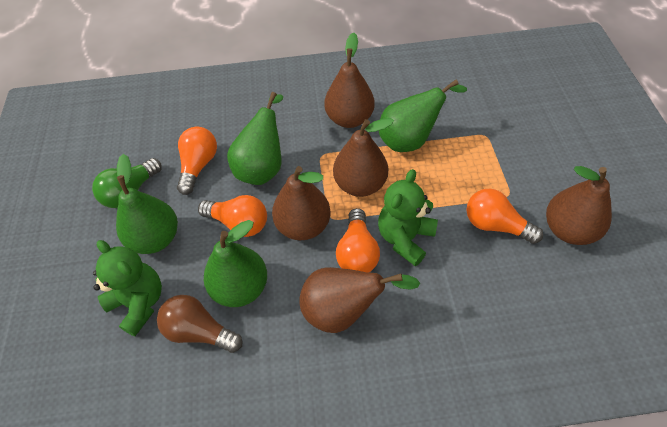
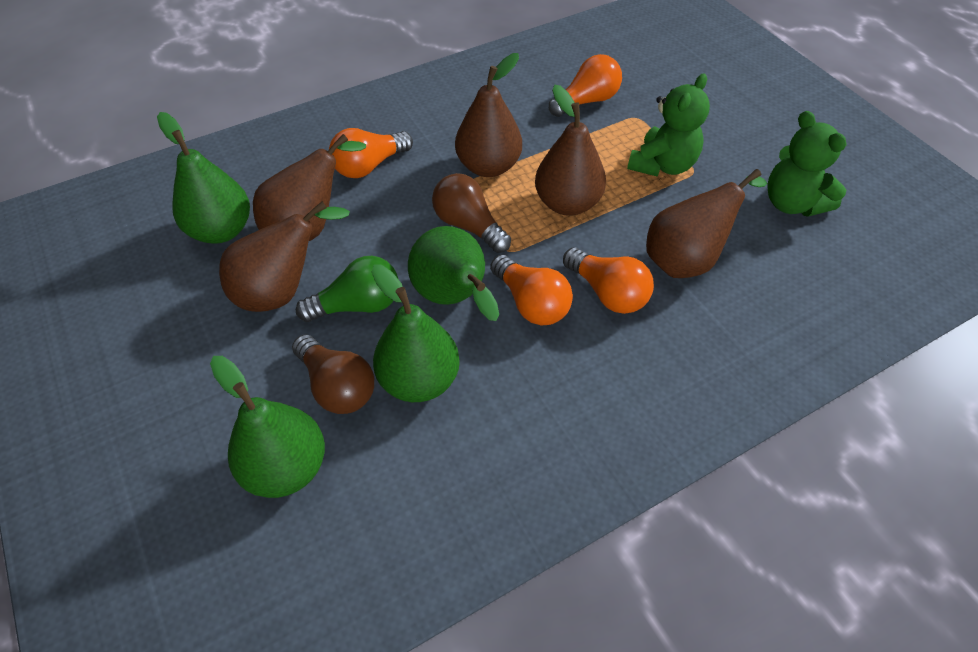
brown light bulb: [157,295,243,353] = 1 -> [292,335,374,414] [432,173,511,253] = 2

